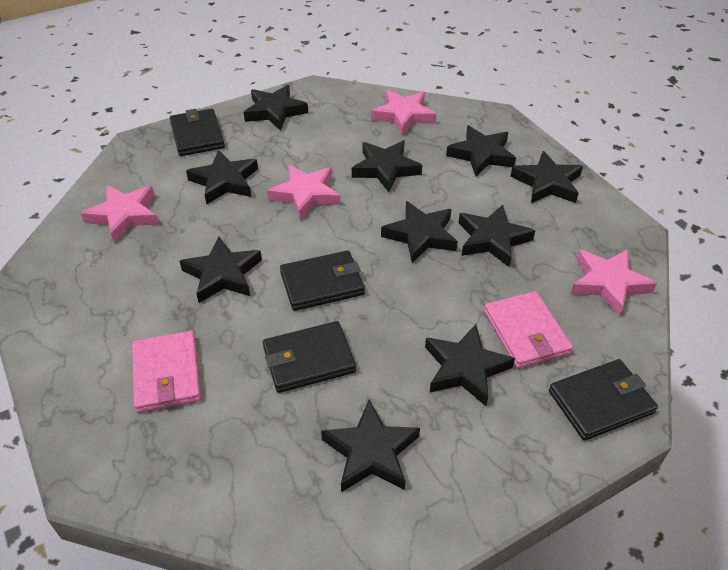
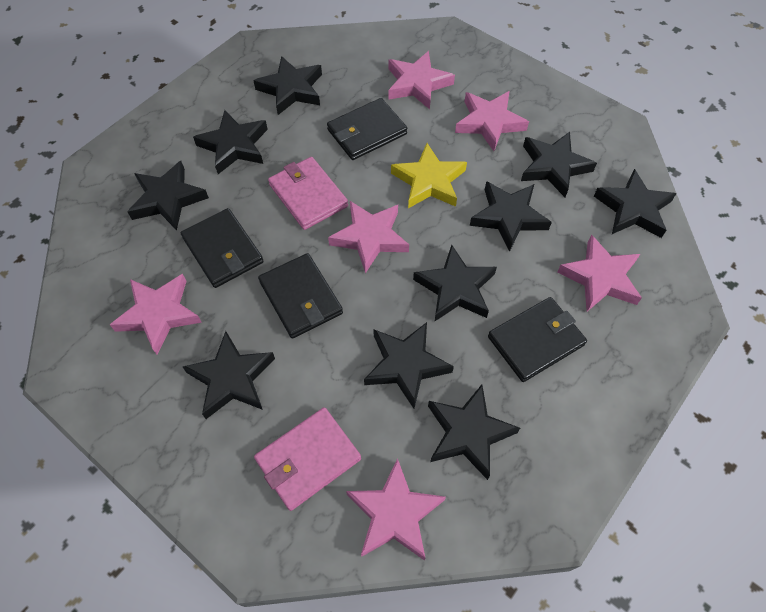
pink star: [81,185,159,243] [267,165,340,220] [371,90,436,135] [571,249,657,316] = 4 -> [110,274,202,355] [328,201,409,274] [346,458,446,560] [388,51,455,109] [455,91,529,151] [557,235,642,312] = 6
yellow star: none = 0 -> [391,143,467,208] = 1

